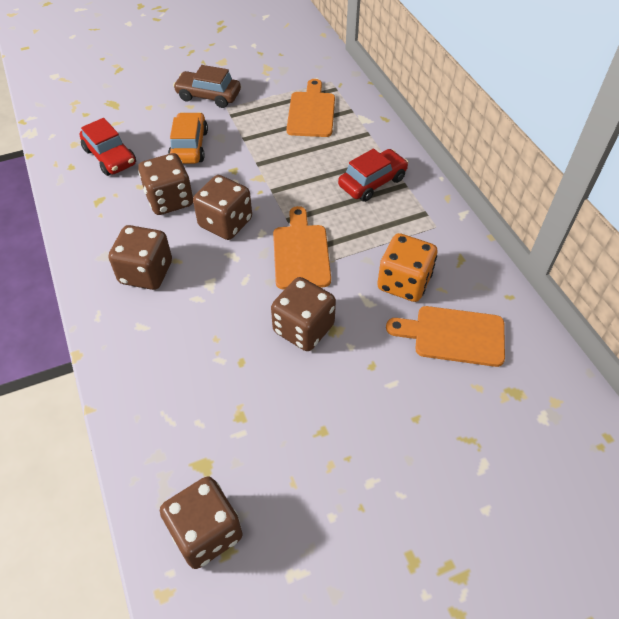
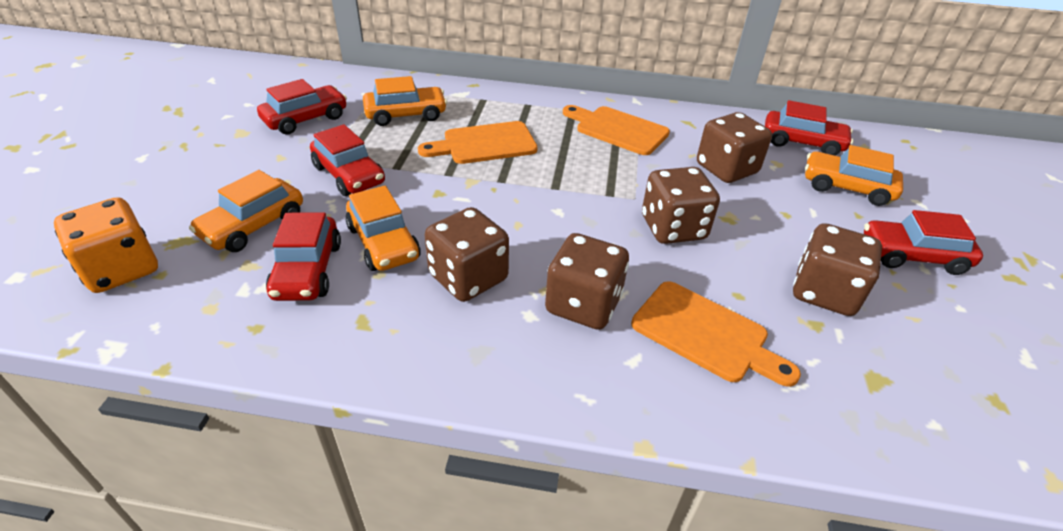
brown car: [173,65,241,108] = 1 -> none = 0
orange car: [168,112,208,164] = 1 -> [189,170,303,252] [346,186,420,271] [363,76,447,126] [805,145,903,206] = 4
red car: [79,118,136,176] [338,149,409,202] = 2 -> [257,79,347,135] [266,212,341,301] [310,124,385,196] [765,100,854,156] [864,210,983,275] = 5

